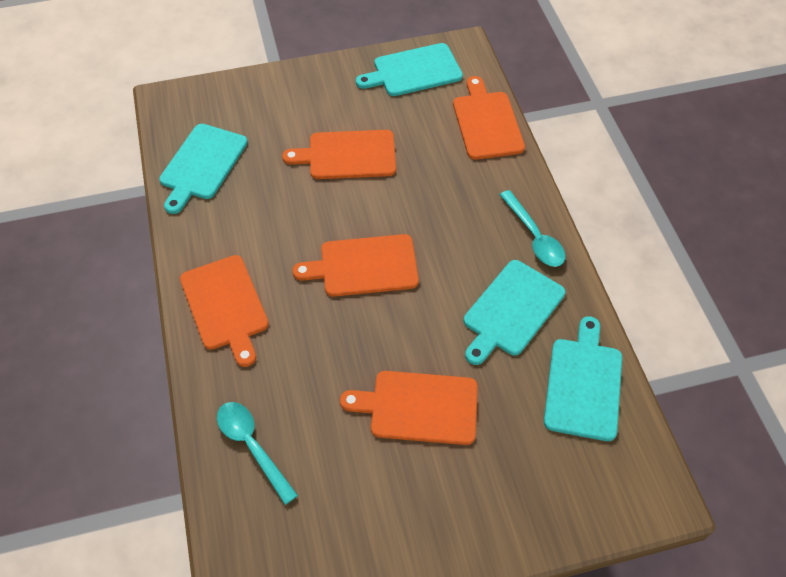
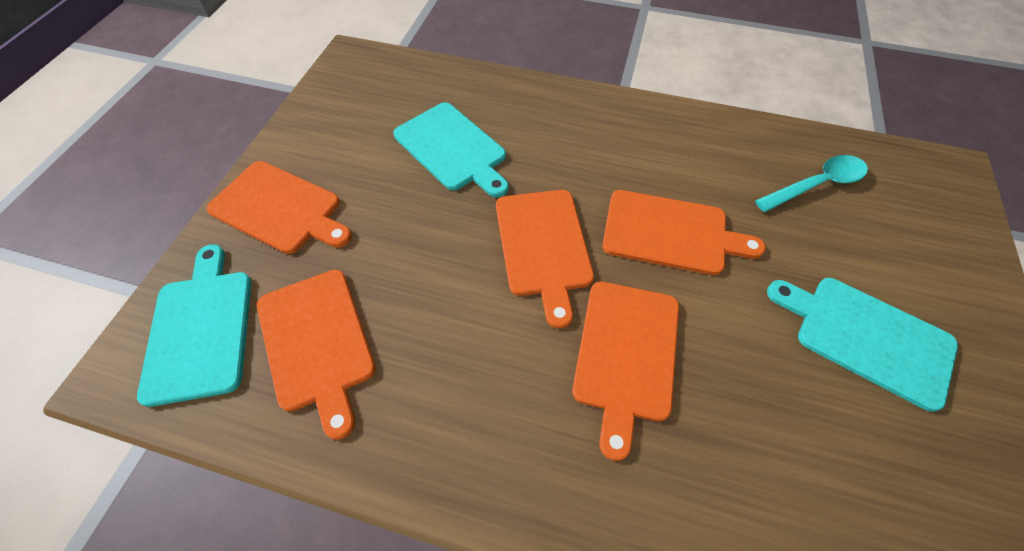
turquoise cutting board: [159,124,248,214] [356,43,463,96] [464,260,565,365] [544,316,622,441] = 4 -> [137,244,252,407] [393,102,509,197] [767,278,958,412] = 3
turquoise spoon: [217,402,298,505] [500,190,566,267] = 2 -> [755,155,868,212] = 1

